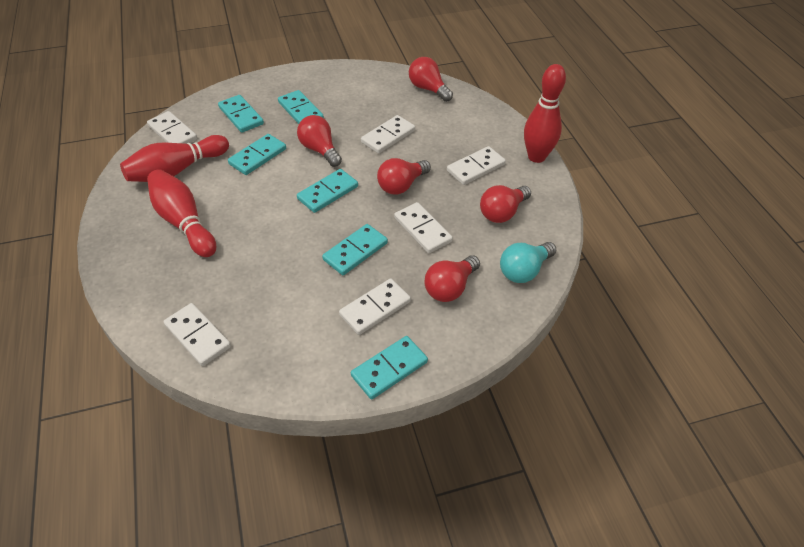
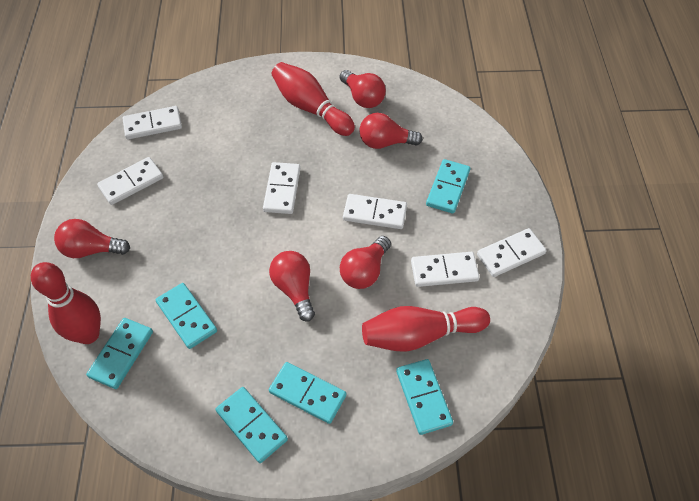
turquoise light bulb: [500,242,556,283] = 1 -> none = 0

